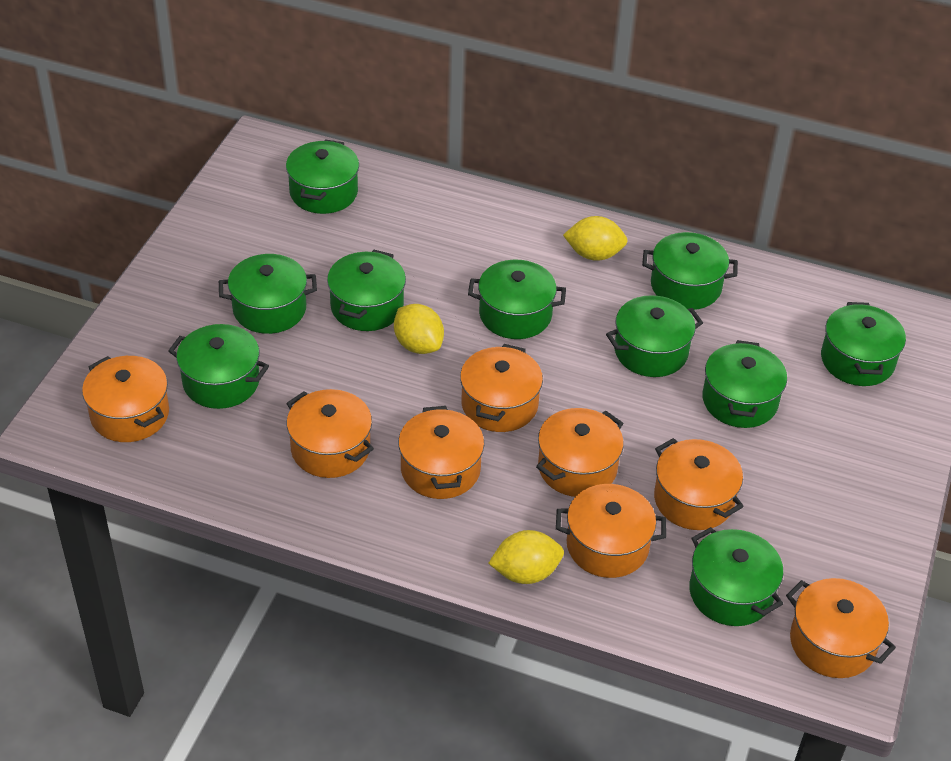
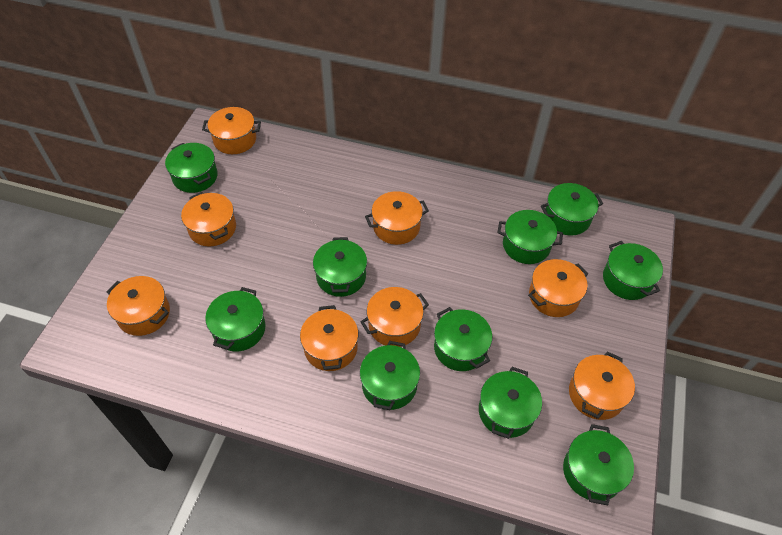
yellow lemon: [394,304,444,354] [488,530,564,584] [563,216,628,261] = 3 -> none = 0

